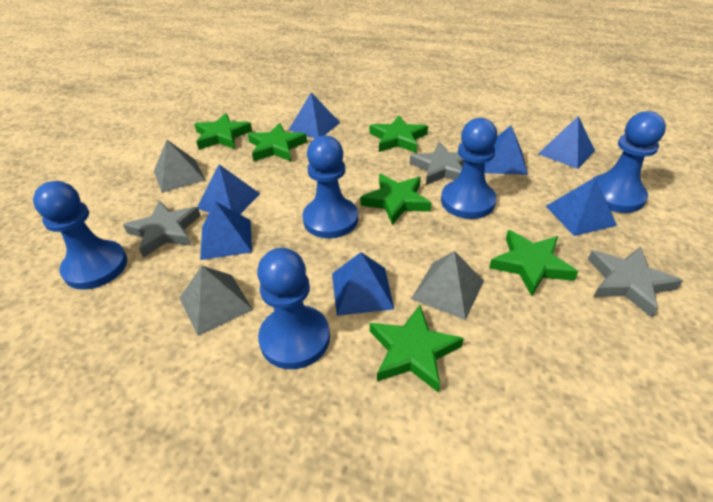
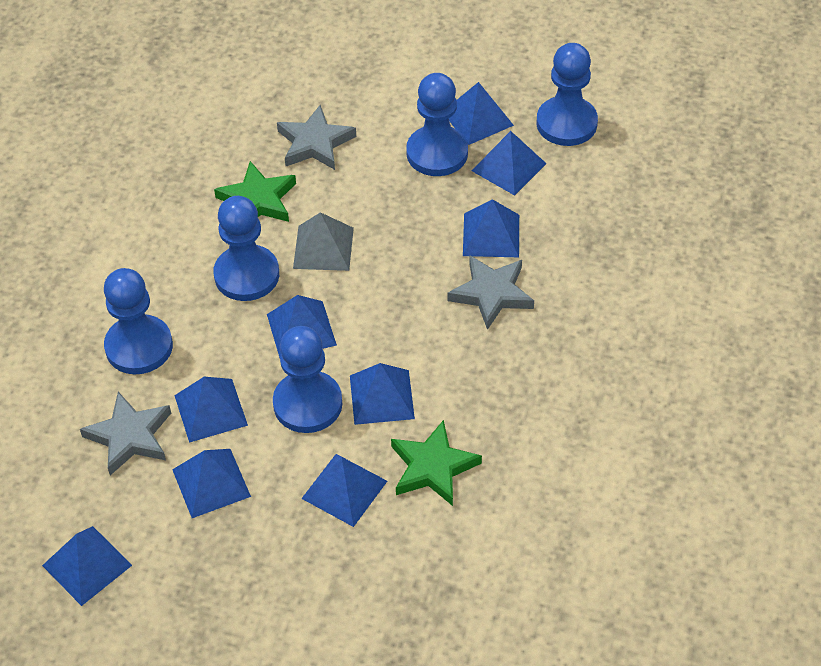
blue pyramid: [197,164,260,214] [200,201,252,260] [289,92,340,138] [332,252,394,316] [485,125,528,175] [538,116,595,169] [546,177,617,236] = 7 -> [42,526,132,606] [172,449,251,518] [174,377,248,443] [267,295,337,358] [301,454,387,527] [350,363,415,425] [449,82,514,145] [463,199,519,257] [471,131,547,196] = 9
green star: [194,113,252,150] [248,123,307,161] [360,174,431,225] [369,115,428,153] [370,305,464,393] [489,230,578,296] = 6 -> [214,161,296,222] [391,420,482,506] = 2
grey pyramid: [154,140,205,193] [179,266,253,336] [411,251,484,320] = 3 -> [293,212,354,271] = 1

